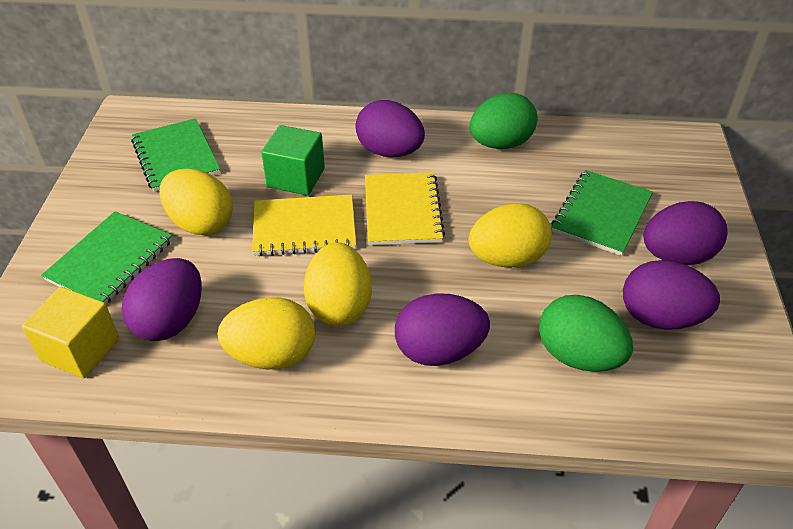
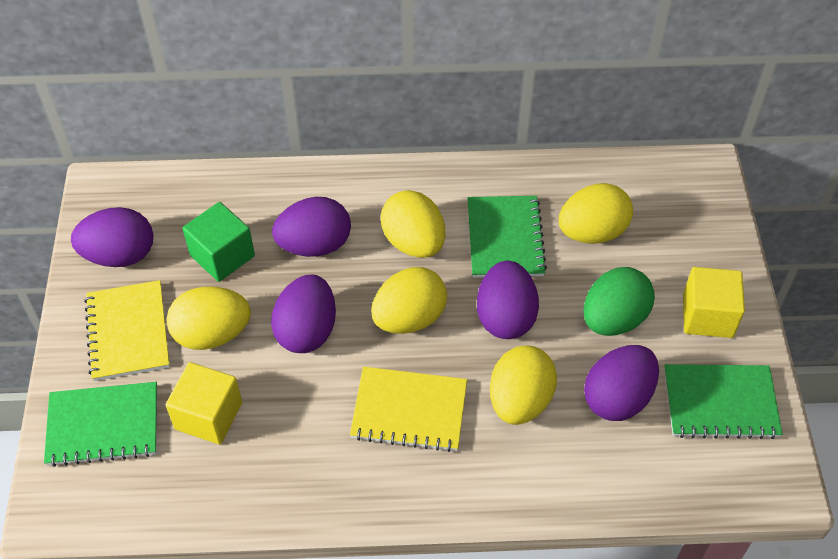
green egg: [470,93,537,149] [539,295,633,372] = 2 -> [583,267,655,336] = 1
yellow cube: [22,287,119,378] = 1 -> [166,362,242,444] [683,267,745,338] = 2
yellow egg: [159,169,233,235] [217,297,315,369] [304,242,372,326] [468,203,552,268] = 4 -> [166,287,251,350] [371,267,447,334] [381,190,445,258] [490,346,557,425] [559,183,633,244] = 5

